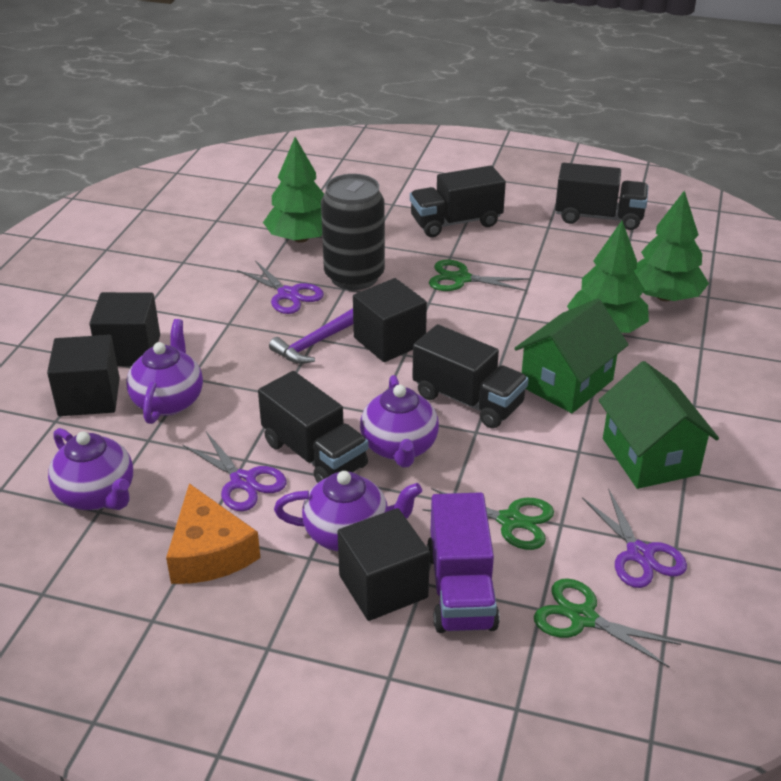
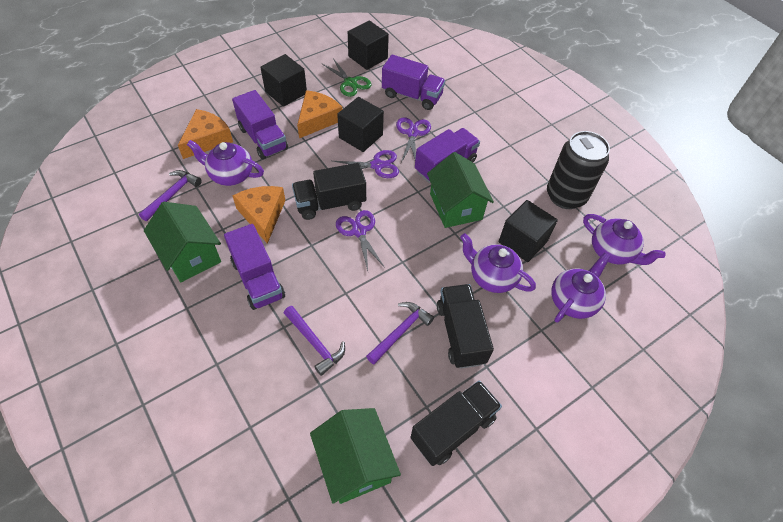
black truck: [258,371,368,483] [410,165,506,237] [412,324,528,428] [555,163,648,230] = 4 -> [292,163,366,220] [410,380,502,466] [437,284,494,369] = 3
green house: [514,298,628,413] [599,361,719,489] = 2 -> [144,202,221,283] [310,408,401,504] [427,152,494,228] = 3
green scissors: [423,488,554,550] [429,259,530,291] [534,578,681,668] = 3 -> [321,58,371,97] = 1
green tree: [263,137,324,243] [567,221,649,333] [634,190,709,301] = 3 -> none = 0
orange cheese: [166,483,261,584] = 1 -> [178,109,233,159] [232,186,286,244] [297,90,342,138] = 3
purple hammer: [269,308,353,364] = 1 -> [139,170,202,221] [284,306,345,376] [366,302,434,364] = 3
purple truck: [427,492,500,633] = 1 -> [224,224,285,310] [232,90,288,159] [382,54,445,110] [415,128,480,183] = 4

